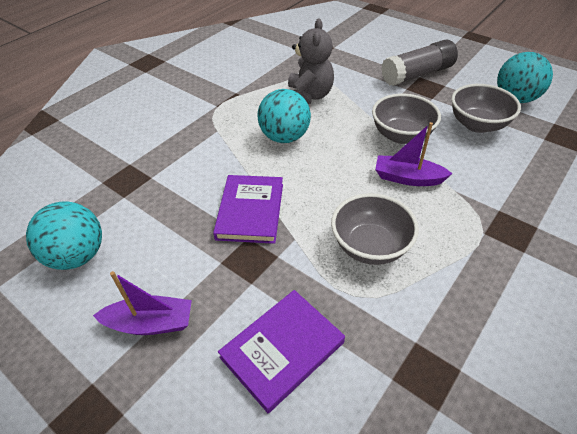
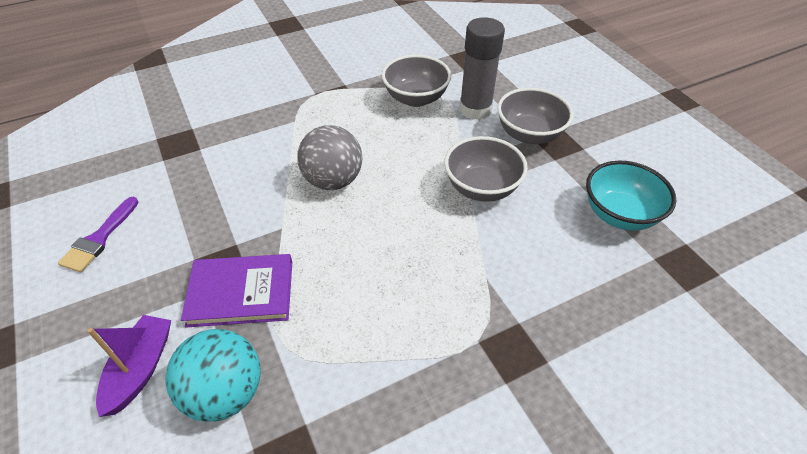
grey ball: none = 0 -> [297,125,363,190] = 1
grey teddy bear: [288,18,334,104] = 1 -> none = 0
purple boat: [93,271,192,335] [375,122,453,186] = 2 -> [87,315,171,417] = 1
purple book: [213,175,283,244] [218,290,345,413] = 2 -> [181,254,292,327] = 1
purple brush: none = 0 -> [58,197,139,272] = 1
turquoise ball: [26,202,102,270] [257,89,311,143] [497,52,553,103] = 3 -> [165,329,261,422] = 1
turquoise bowl: none = 0 -> [586,161,676,231] = 1

